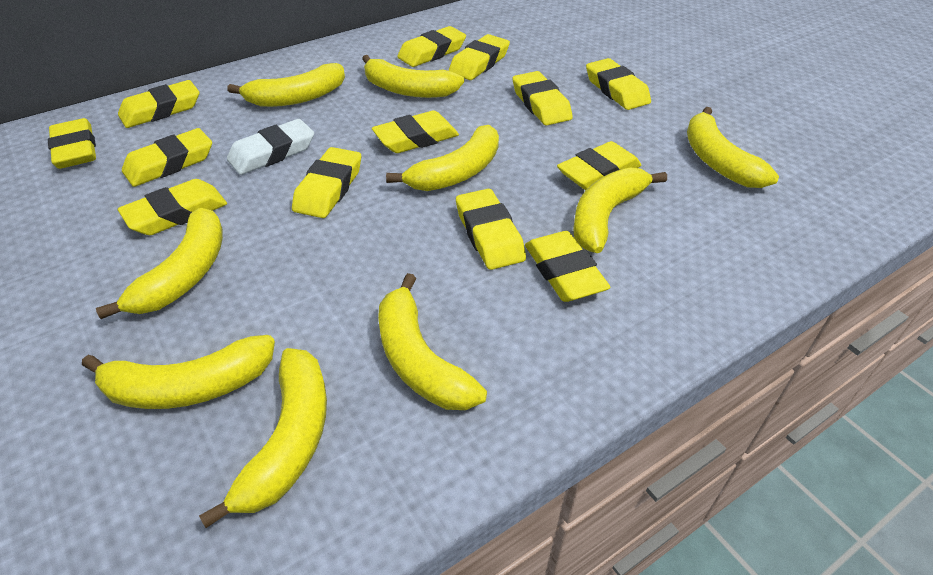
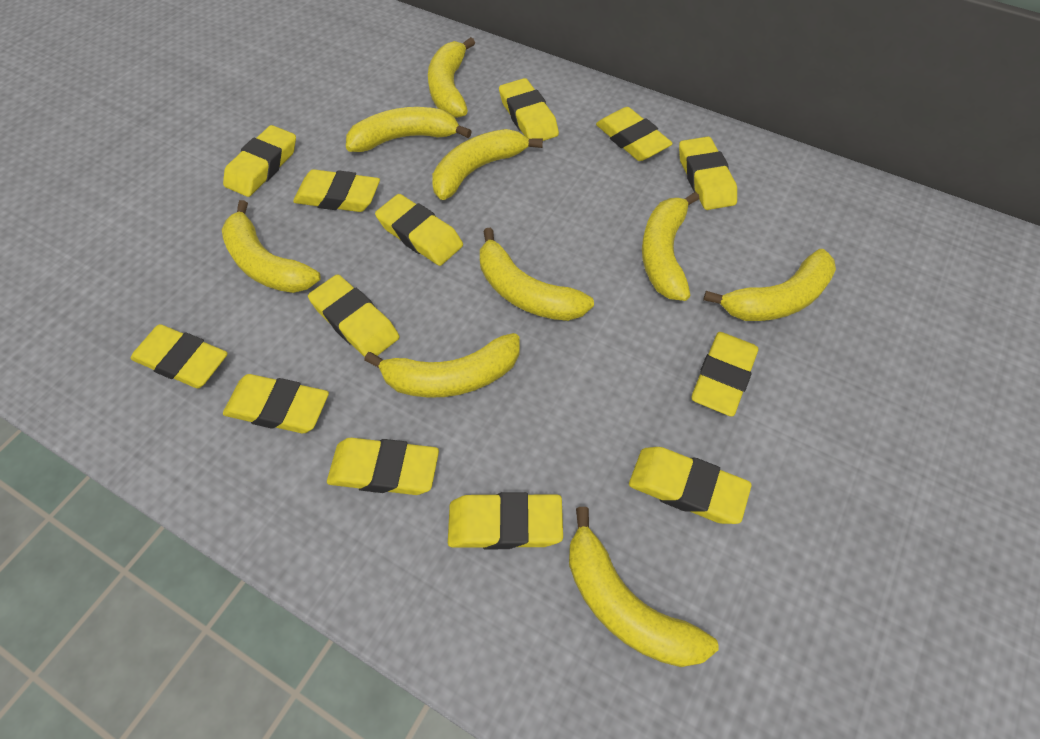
white eraser: [227,119,314,175] = 1 -> none = 0

